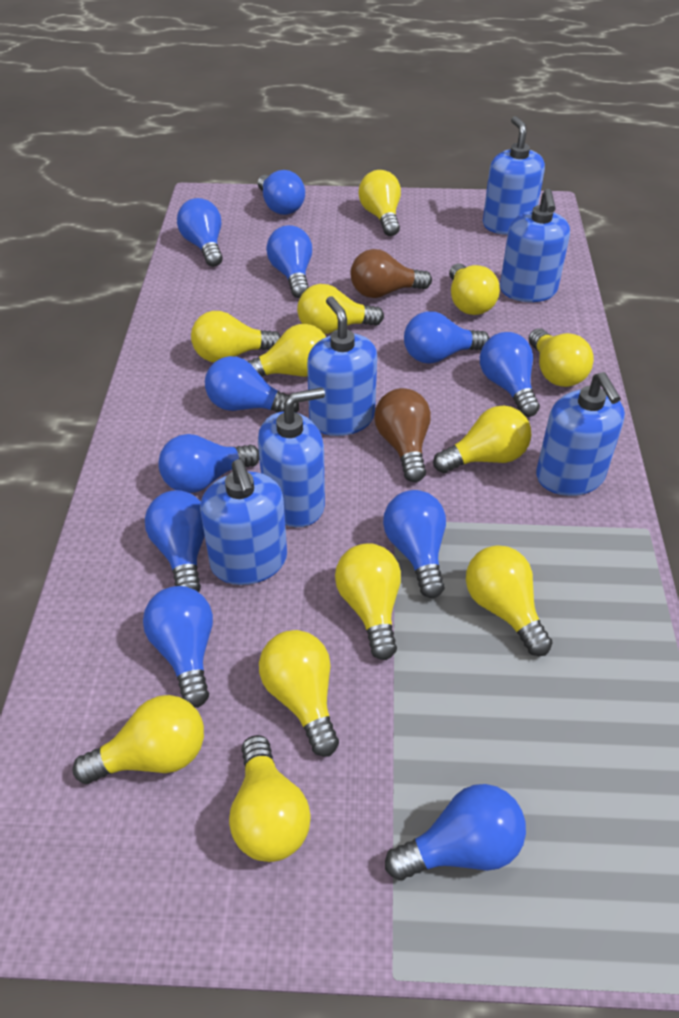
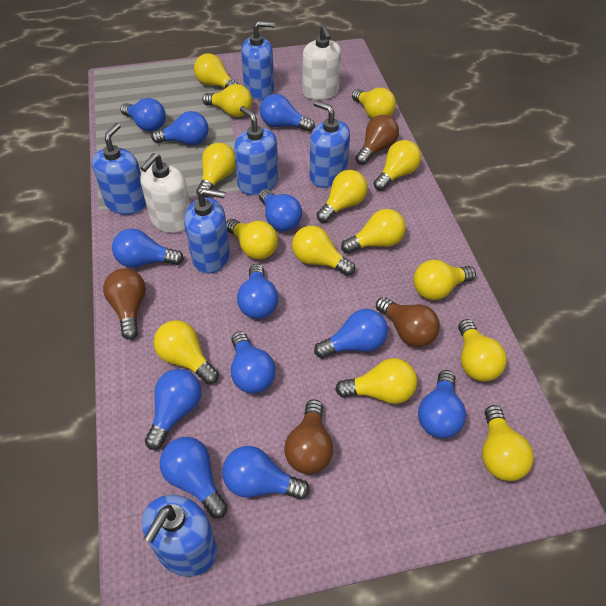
blue light bulb: [143,586,213,708] [145,490,205,592] [158,434,259,493] [177,198,223,267] [205,356,299,413] [258,170,305,215] [266,225,312,298] [383,490,446,598] [385,784,526,880] [404,311,489,364] [480,332,540,417] = 11 -> [112,228,184,268] [120,98,166,132] [145,369,202,450] [151,111,208,145] [160,437,228,518] [222,446,310,500] [231,331,276,394] [237,264,278,319] [259,189,302,231] [260,94,315,132] [314,309,388,358] [418,370,466,438] = 12
brown light bulb: [350,249,432,298] [374,388,431,482] = 2 -> [103,269,146,340] [284,399,333,474] [355,115,399,165] [376,297,440,347] = 4
white soap dispenser: none = 0 -> [140,153,190,233] [302,25,341,100] = 2
yellow light bulb: [73,695,204,784] [191,311,281,362] [229,735,311,862] [247,324,326,377] [259,630,339,756] [297,284,384,334] [335,543,401,660] [359,170,401,236] [433,406,531,473] [449,263,500,315] [466,545,552,656] [528,329,594,387] = 12 -> [154,320,219,384] [194,53,239,88] [196,143,236,198] [202,84,253,117] [226,219,278,259] [292,226,355,276] [317,170,368,223] [335,358,417,404] [341,209,406,254] [352,88,396,118] [373,140,421,191] [414,260,476,300] [458,319,507,382] [482,405,534,481] = 14

